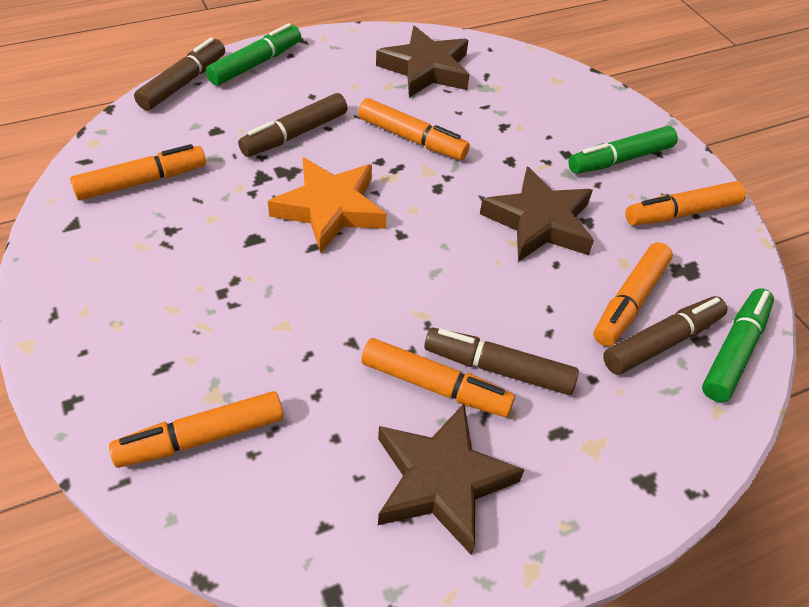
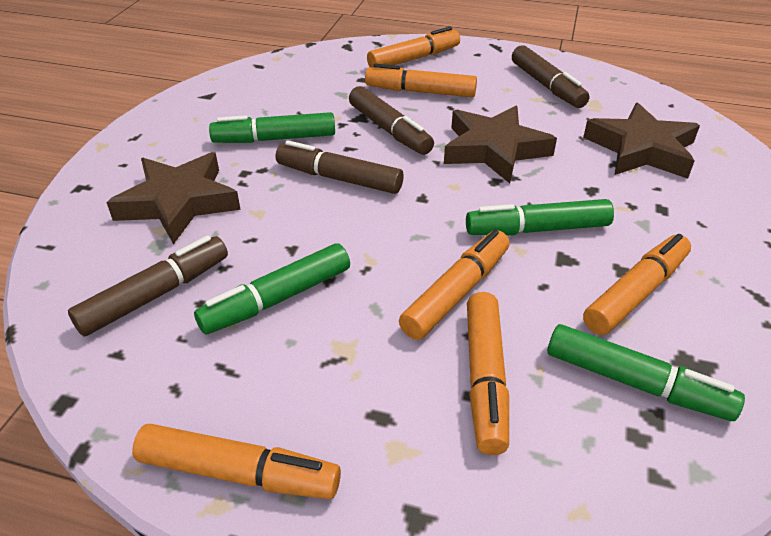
green marker: [206,23,301,86] [568,126,678,174] [702,288,774,402] = 3 -> [194,244,350,334] [209,112,335,143] [466,199,614,235] [547,324,745,421] = 4
orange star: [268,157,386,253] = 1 -> none = 0

